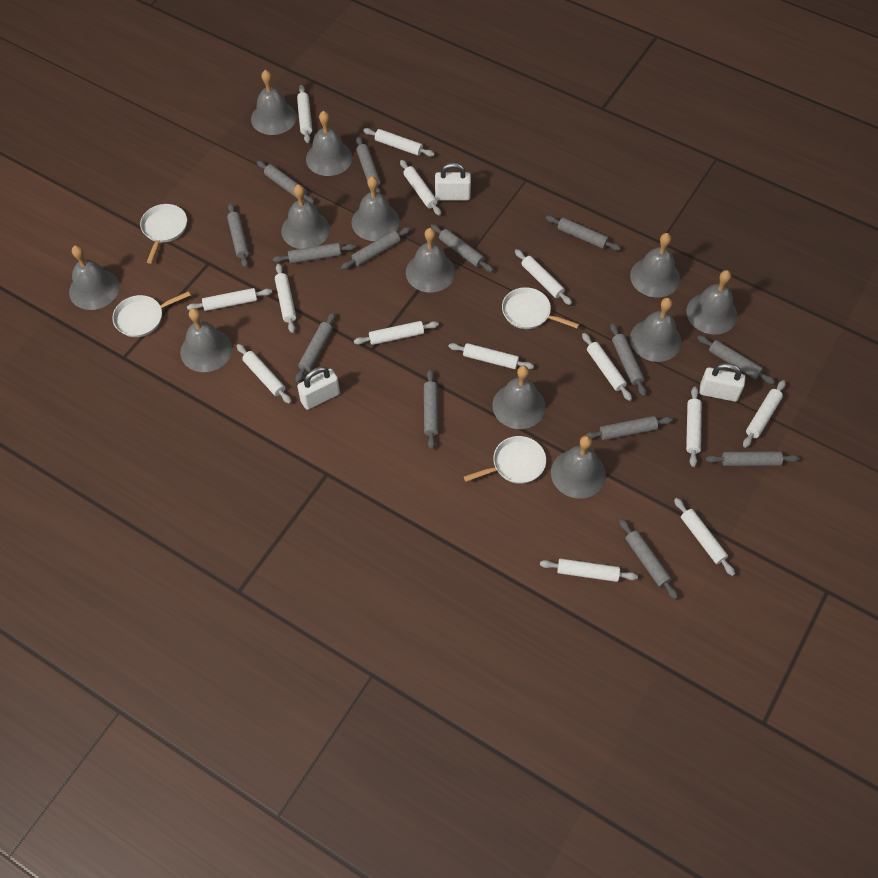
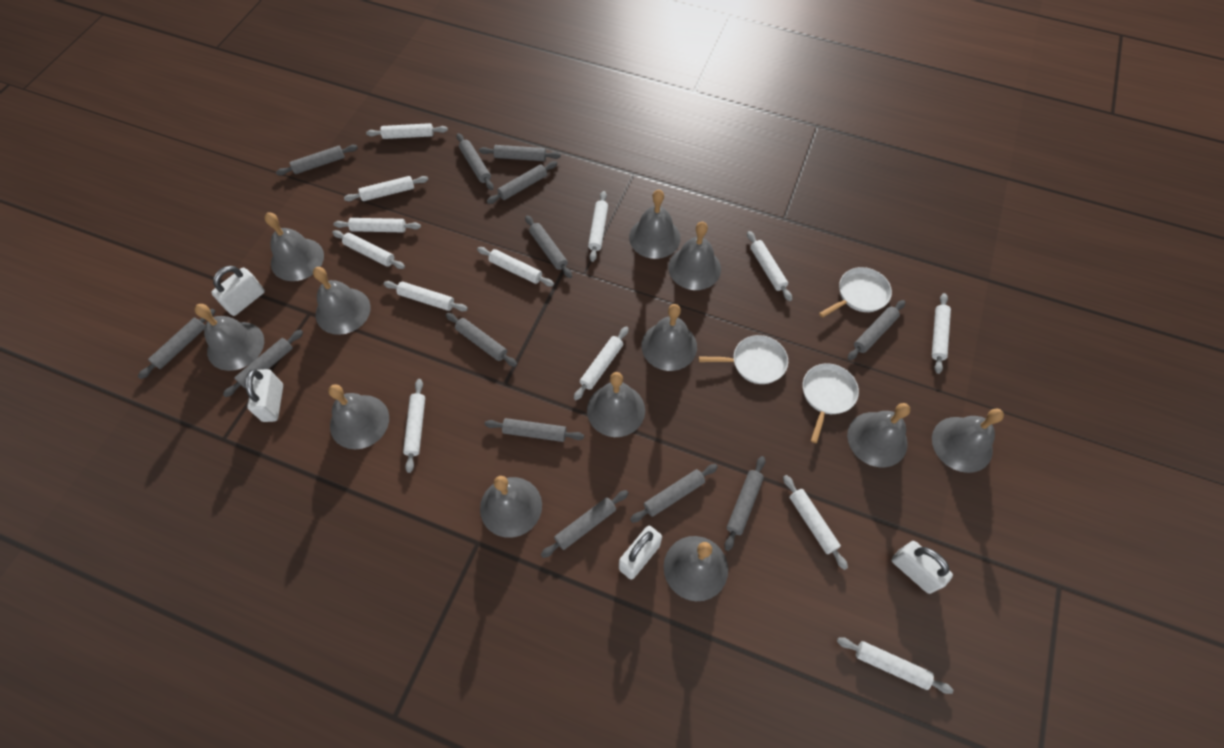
grey rolling pin: [227,203,249,268] [257,161,315,204] [273,243,356,264] [295,312,335,382] [341,227,411,270] [356,136,381,193] [424,369,438,449] [431,224,493,272] [546,215,621,251] [584,416,673,440] [610,323,646,396] [619,519,678,599] [697,335,775,384] [706,451,799,466] = 14 -> [138,309,215,379] [223,330,303,397] [276,145,358,176] [446,313,517,367] [456,133,494,190] [479,145,561,161] [485,418,584,442] [487,161,557,204] [525,215,572,278] [541,490,628,558] [630,464,718,523] [724,456,765,551] [848,300,905,360] = 13
white padlock: [297,367,340,410] [435,163,471,201] [699,363,746,402] = 3 -> [211,266,265,316] [245,369,283,422] [619,526,662,579] [891,541,953,594] = 4
white pan: [112,291,191,337] [140,204,187,264] [464,436,546,484] [502,287,579,329] = 4 -> [698,335,788,384] [803,363,859,443] [819,267,892,318] = 3
white rolling pin: [187,288,272,311] [237,344,292,404] [275,263,296,333] [297,85,312,143] [354,321,439,345] [363,128,435,157] [400,160,441,216] [448,343,534,370] [515,249,572,305] [540,559,638,582] [582,333,632,401] [674,498,735,576] [686,387,702,467] [743,380,786,448] = 14 -> [332,230,405,269] [334,218,421,232] [344,176,428,201] [366,123,448,139] [384,281,468,312] [403,379,425,473] [477,247,554,286] [574,326,629,400] [588,191,608,262] [747,231,792,301] [783,475,848,570] [837,637,953,694] [932,293,951,374] = 13

